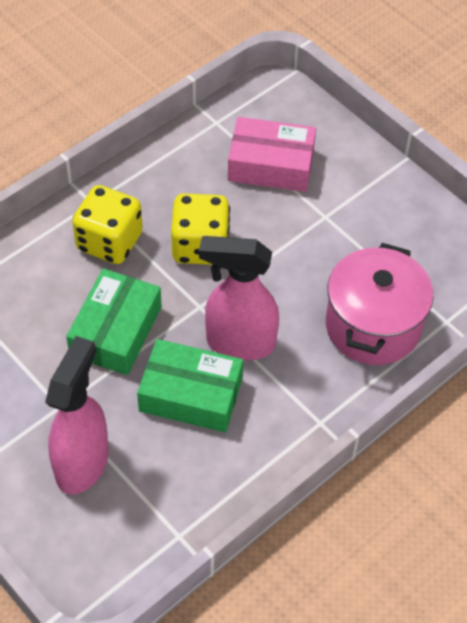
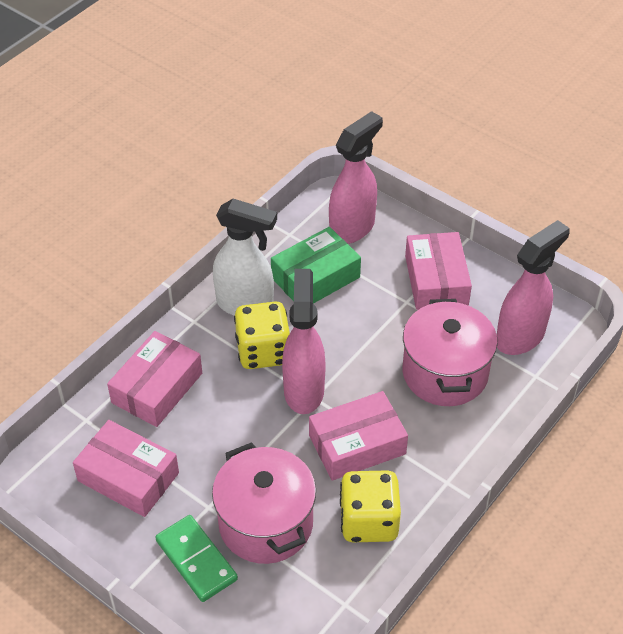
green box: [66,269,162,375] [137,339,243,432] = 2 -> [271,227,361,304] = 1
green domino: none = 0 -> [155,515,238,602] = 1
pink box: [228,117,316,192] = 1 -> [73,420,179,517] [107,331,202,427] [309,391,408,481] [405,232,472,310] = 4
pink pot: [326,243,433,365] = 1 -> [212,442,316,564] [403,299,498,406] = 2
pink spray bottle: [45,336,109,495] [199,236,279,361] = 2 -> [282,269,326,414] [329,111,383,244] [497,220,570,355] = 3
white spray bottle: none = 0 -> [213,199,277,316] = 1

